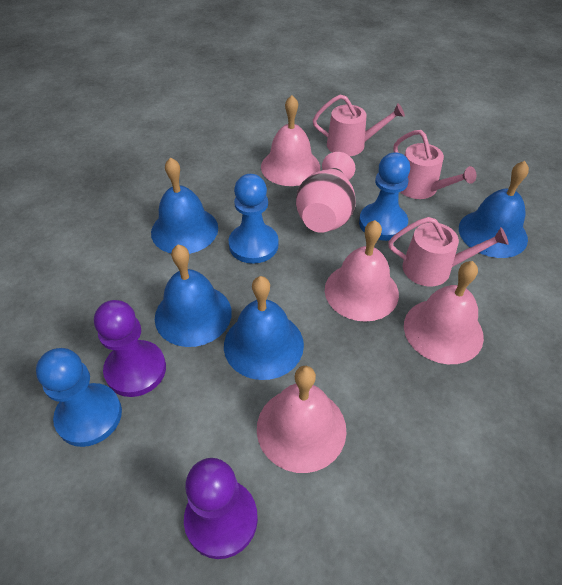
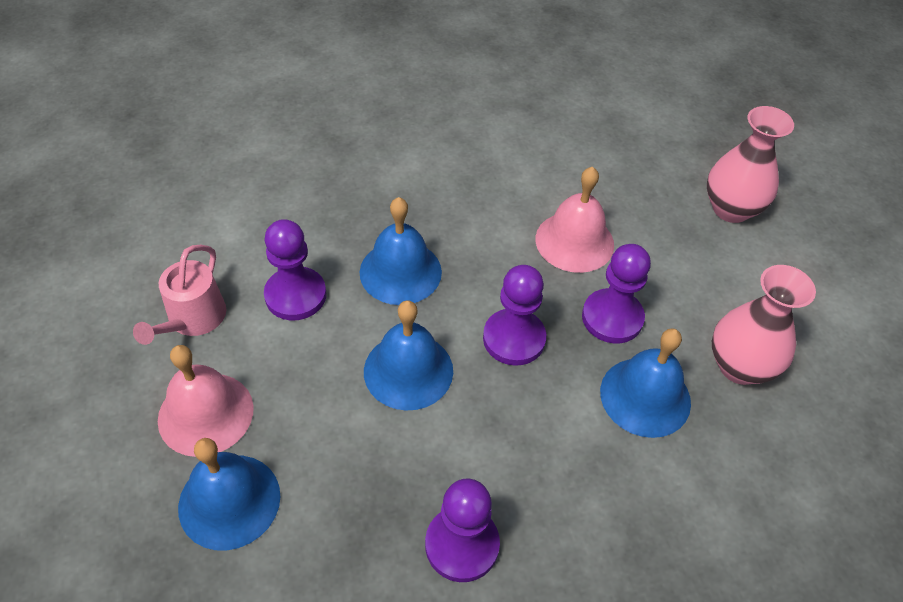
blue pawn: [36,348,122,447] [229,174,279,264] [359,152,410,241] = 3 -> none = 0
pink bell: [257,366,346,473] [261,95,320,186] [325,220,399,322] [404,261,484,364] = 4 -> [158,345,254,457] [535,167,614,273] = 2
pink vase: [296,152,356,233] = 1 -> [707,106,794,223] [712,265,816,385] = 2
pink watering can: [313,94,405,156] [388,217,509,286] [394,130,476,199] = 3 -> [133,245,226,345] = 1
purple pawn: [94,300,166,397] [184,458,258,559] = 2 -> [264,219,326,320] [425,479,500,582] [483,265,546,366] [582,244,651,343] = 4

